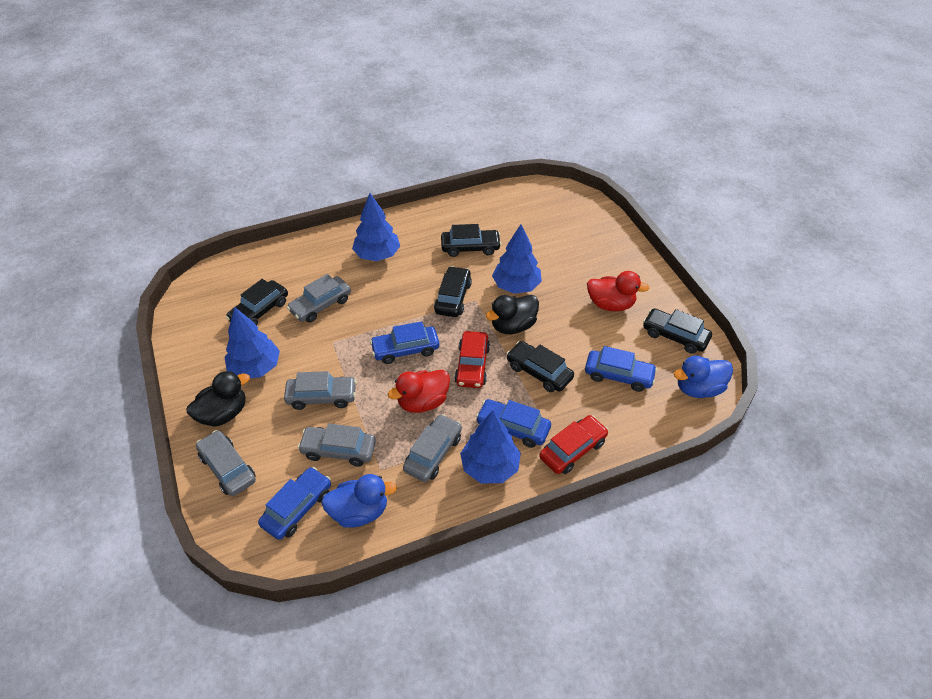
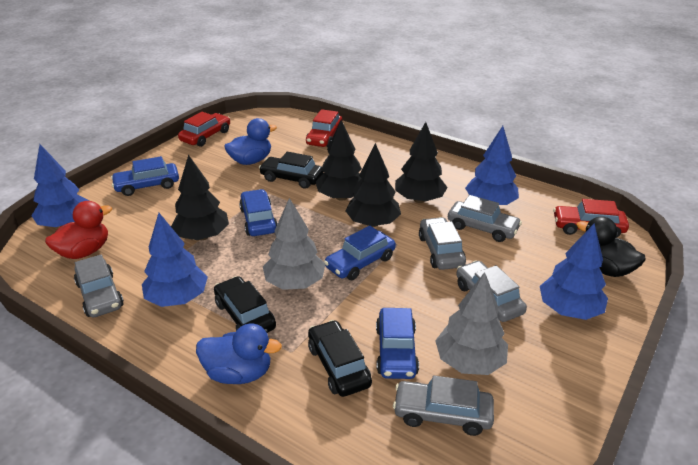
black car: [226,279,288,326] [434,266,472,317] [441,224,501,257] [506,341,574,392] [643,308,712,354] = 5 -> [214,276,276,332] [259,152,324,189] [308,320,372,397] = 3
black duck: [186,371,250,427] [486,295,539,334] = 2 -> [576,217,646,277] = 1
black tree: none = 0 -> [171,155,229,240] [316,120,362,201] [345,143,401,227] [395,122,448,203] = 4
grey tree: none = 0 -> [263,198,325,290] [435,272,508,375] = 2
red car: [455,331,490,388] [539,415,609,474] = 2 -> [178,112,230,147] [306,109,342,147] [553,199,629,238] = 3
red duck: [388,370,450,413] [587,271,649,312] = 2 -> [45,201,112,259] = 1

